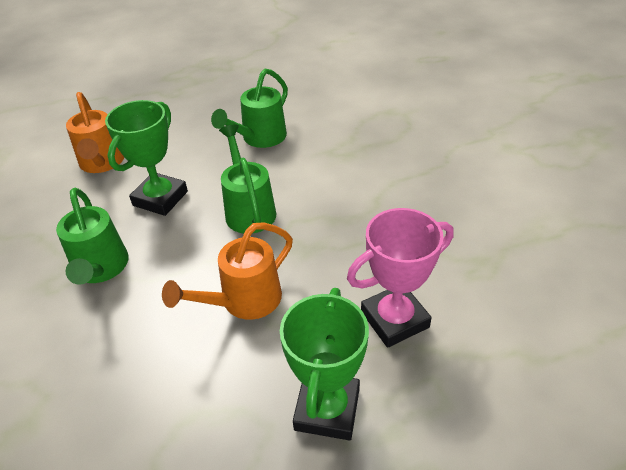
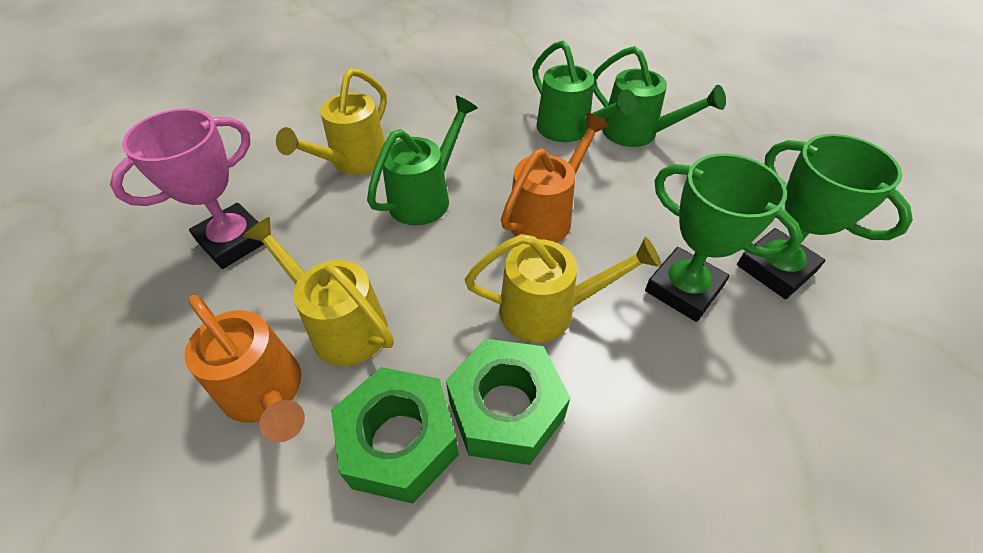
green nut: none = 0 -> [331,367,459,504] [446,339,570,465] = 2
yellow watering can: none = 0 -> [243,217,393,366] [276,68,387,175] [465,234,661,343] = 3

